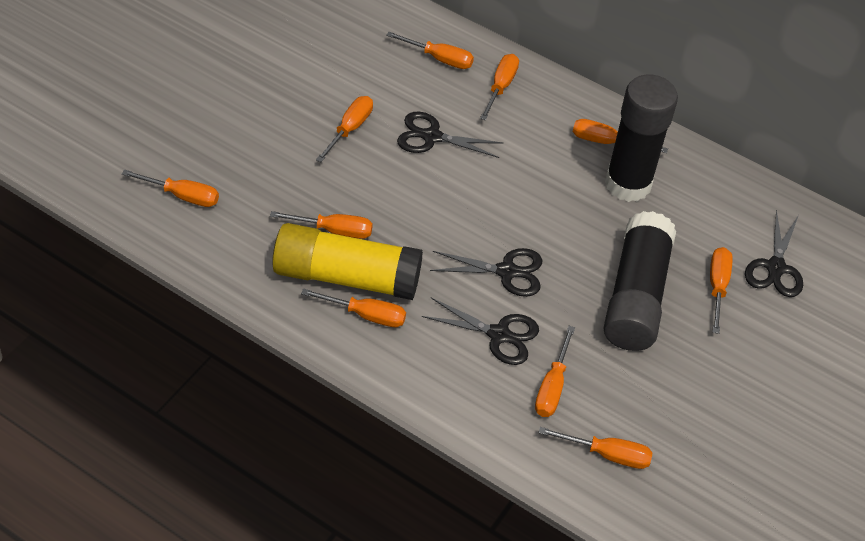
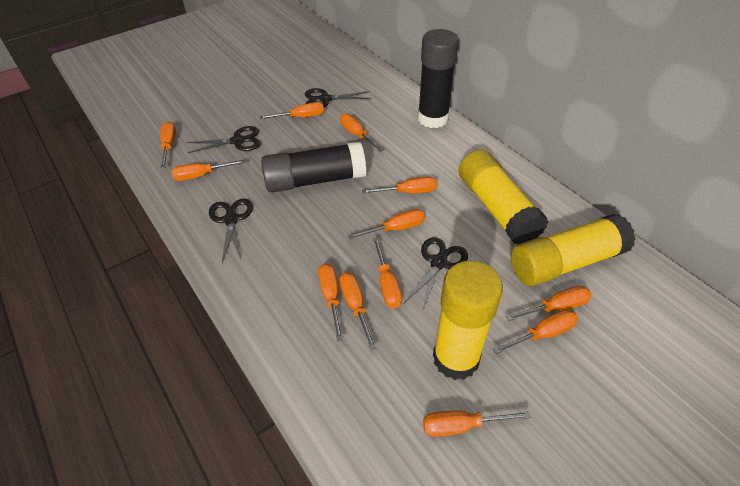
orange screwdriver: [122,169,219,207] [270,211,373,239] [301,289,406,327] [316,96,373,162] [386,32,474,69] [480,54,519,120] [535,326,575,417] [539,427,653,469] [573,119,668,153] [710,247,733,334] = 10 -> [160,122,176,168] [171,159,245,181] [259,102,324,119] [318,264,343,341] [339,272,376,350] [340,114,384,152] [348,209,425,239] [362,176,437,194] [373,238,402,308] [423,411,531,437] [493,310,578,354] [506,286,592,321] = 12
yellow glue stick: [272,223,423,300] = 1 -> [433,261,503,380] [458,150,548,244] [511,214,636,286] = 3

